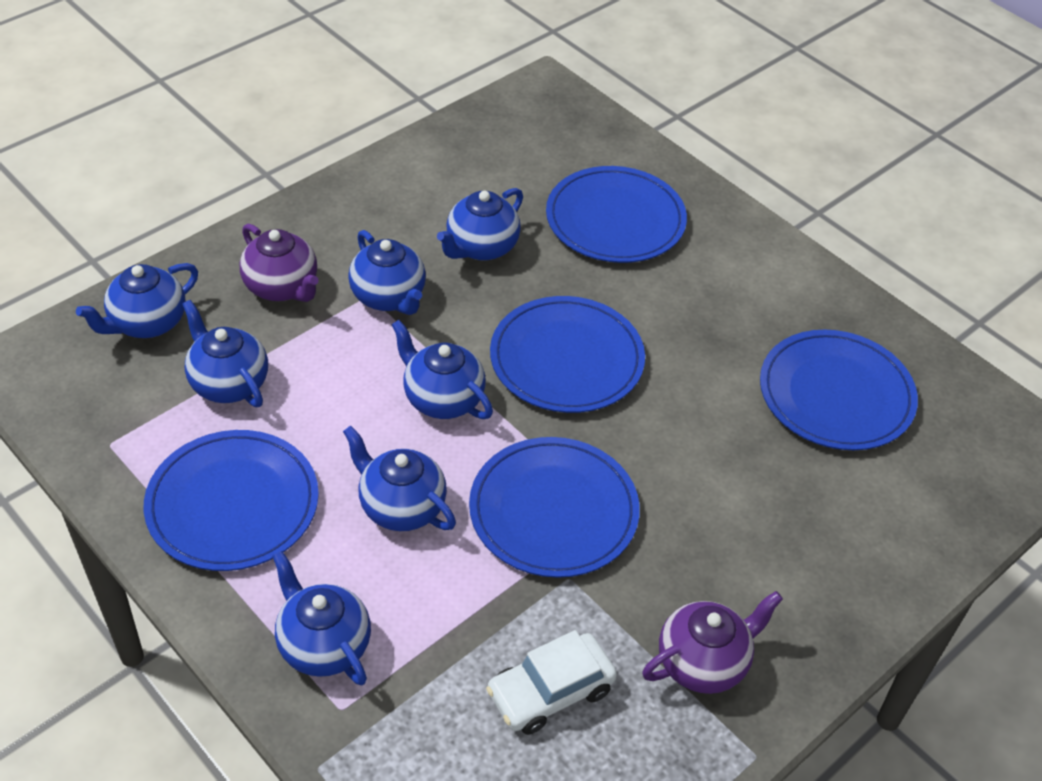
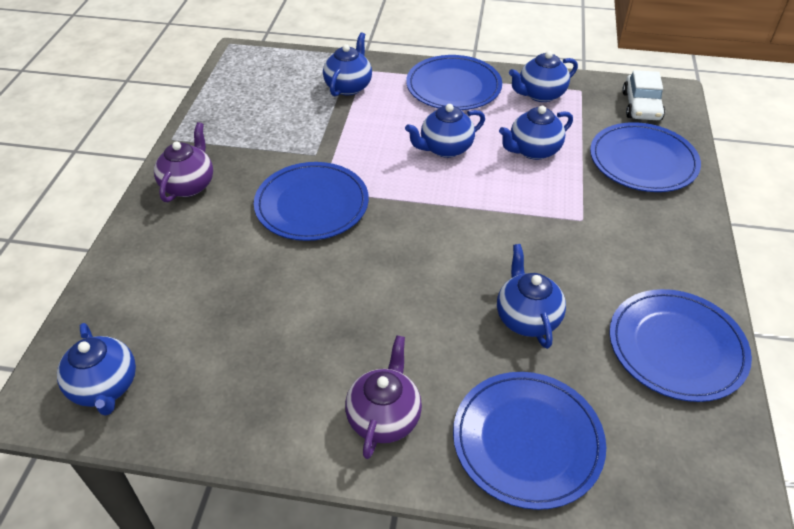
blue teapot: [76,263,198,338] [182,300,268,407] [272,551,371,685] [343,426,456,531] [348,230,426,315] [392,320,493,419] [437,188,523,261] = 7 -> [57,323,136,416] [323,32,372,96] [405,104,485,158] [497,244,566,349] [499,106,573,160] [509,51,578,102] = 6

